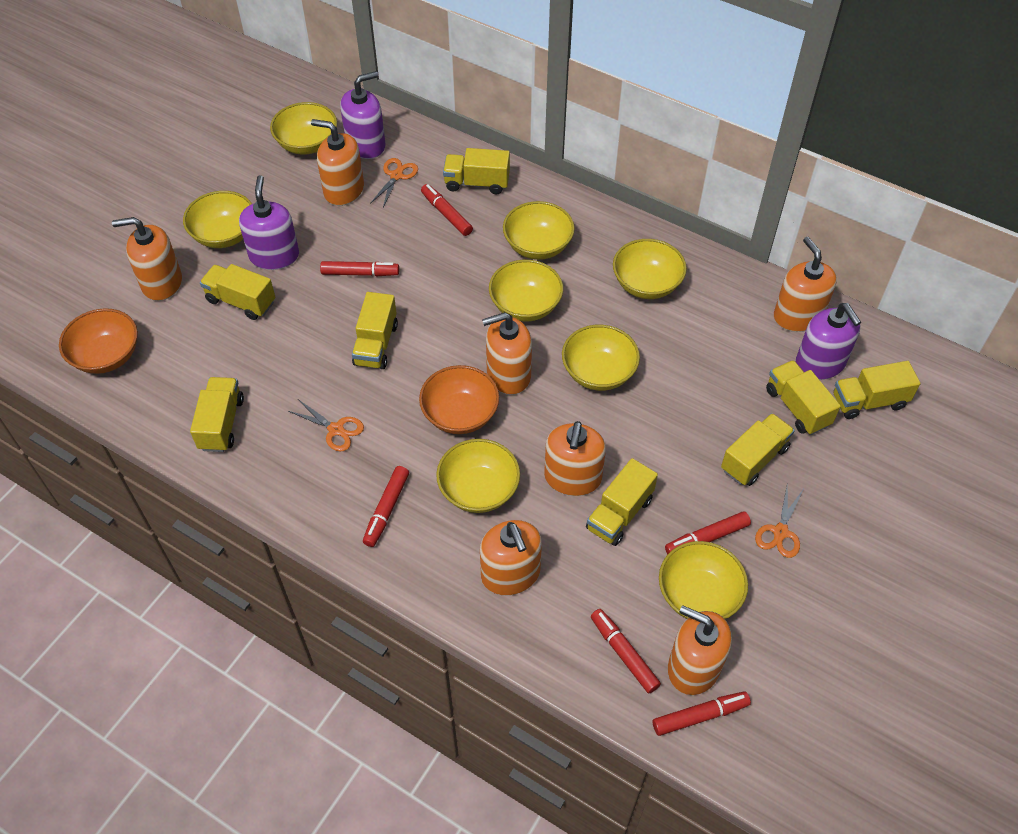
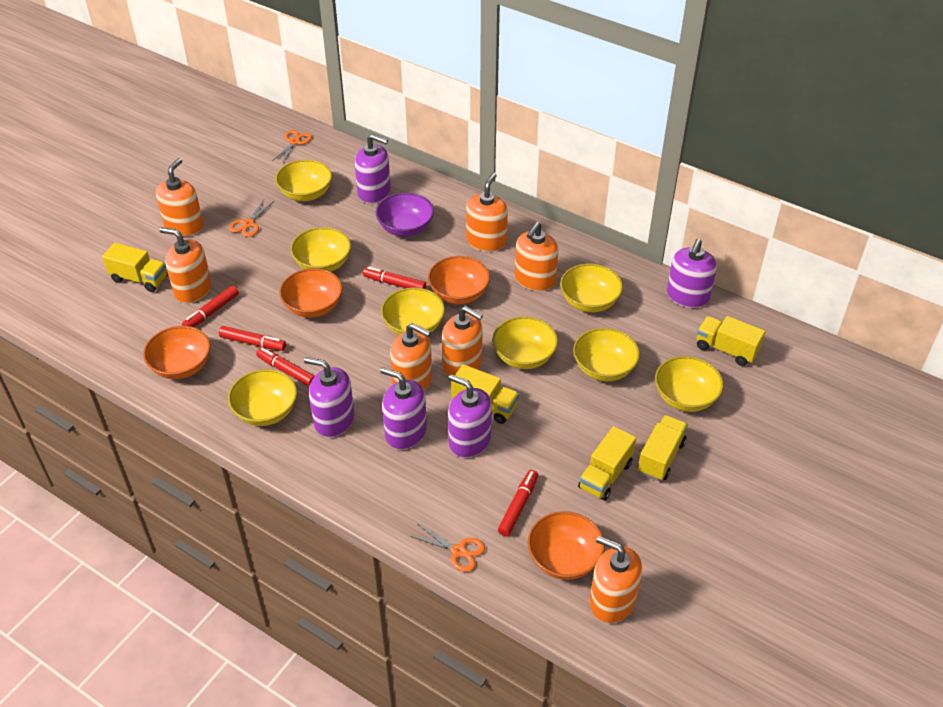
orange bowl: [59,308,138,374] [419,365,499,434] = 2 -> [143,326,211,379] [279,268,343,318] [428,256,490,304] [528,511,605,580] = 4
purple bowl: none = 0 -> [376,193,434,237] = 1
purple soap dispenser: [239,175,299,270] [340,71,386,159] [796,303,861,380] = 3 -> [304,357,354,437] [355,134,391,204] [380,367,427,450] [448,374,492,458] [667,239,717,308] = 5
red marker: [320,261,399,276] [363,466,409,547] [421,184,473,236] [591,609,661,693] [653,691,751,736] [665,511,751,554] = 6 -> [182,286,239,327] [219,326,286,351] [256,348,315,386] [363,267,426,289] [498,470,538,536] = 5
yellow truck: [190,377,244,452] [200,264,275,320] [352,292,398,369] [443,148,510,194] [586,458,658,546] [721,413,795,486] [766,360,841,435] [834,361,920,419] = 8 -> [102,243,168,292] [451,364,519,424] [578,426,636,501] [638,415,688,481] [697,316,765,366] = 5

